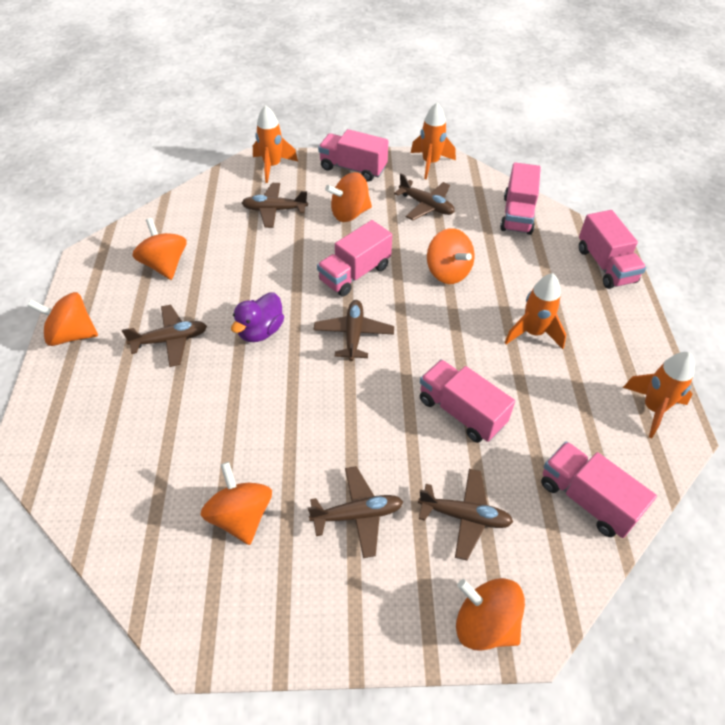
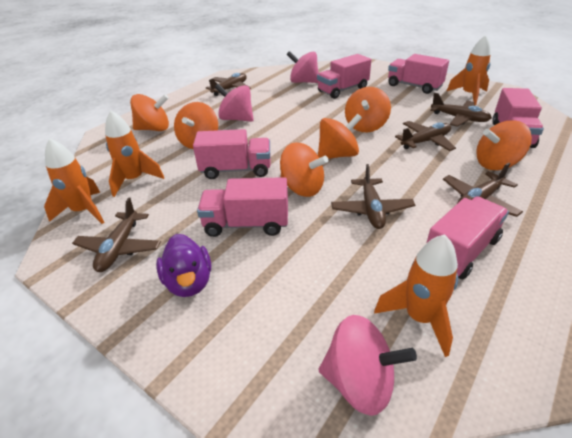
pink spinning top: none = 0 -> [215,84,254,122] [287,51,319,83] [319,315,417,416] = 3

